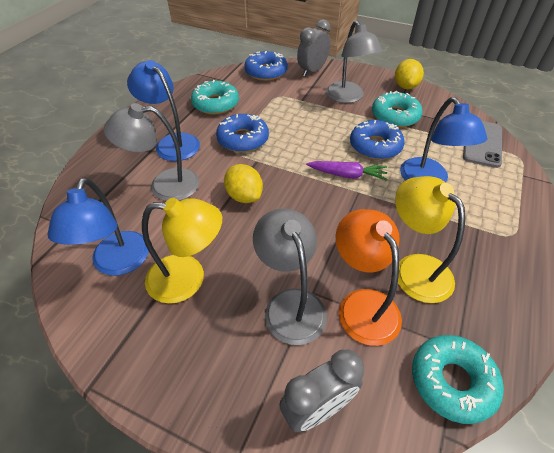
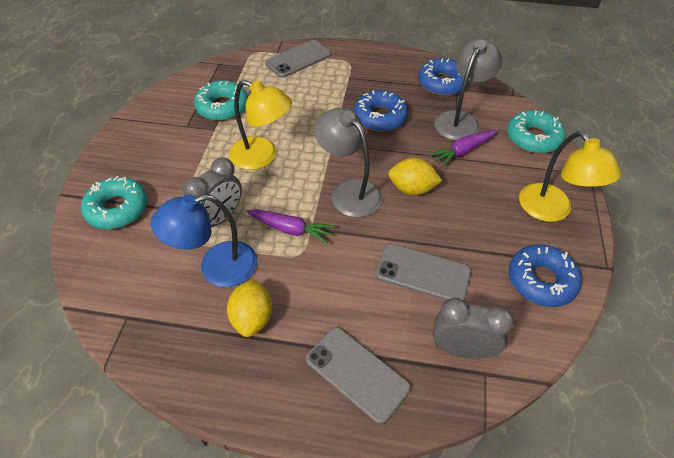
blue lamp: [47,178,149,276] [127,60,200,161] [400,97,488,182] = 3 -> [151,194,257,287] = 1
grey lamp: [104,103,199,201] [253,208,327,345] [326,20,382,103] = 3 -> [314,108,382,217] [435,39,502,141] = 2
grey phone: [463,121,502,168] = 1 -> [265,40,331,78] [306,327,411,424] [376,244,471,300] = 3
orange lamp: [336,209,402,346] = 1 -> none = 0
purple carrot: [306,161,387,181] = 1 -> [246,209,335,244] [429,130,497,168] = 2

